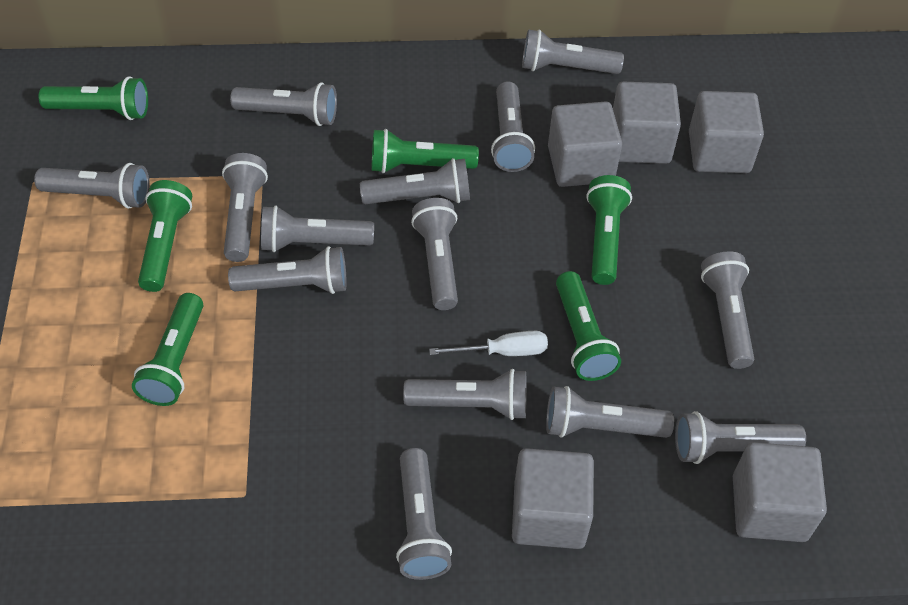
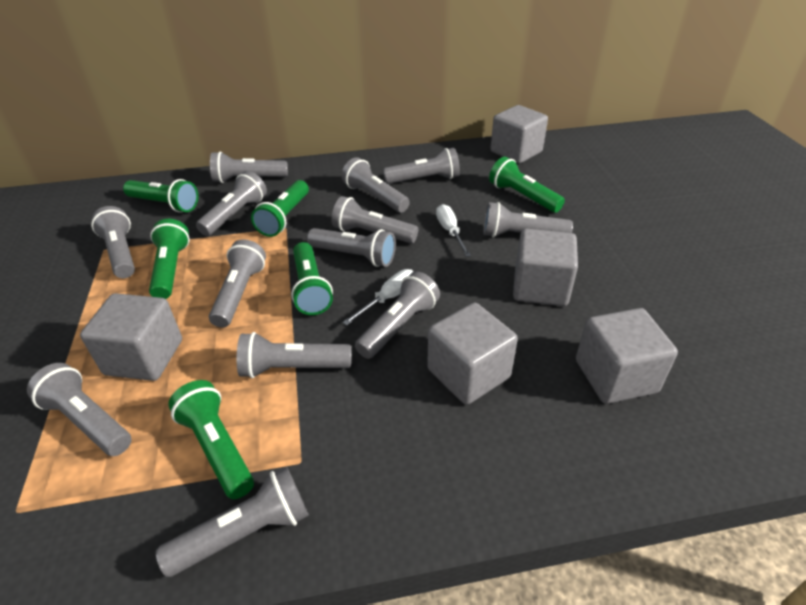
grey flashlight: [34,163,150,209] [222,153,268,262] [228,246,347,294] [230,82,337,126] [261,205,374,252] [360,158,470,204] [396,448,452,580] [403,369,527,420] [411,198,458,310] [491,81,535,172] [522,29,624,74] [546,386,674,438] [675,411,806,464] [701,251,754,369] = 14 -> [27,363,132,456] [91,206,135,278] [156,466,309,577] [196,171,267,236] [209,239,266,328] [210,151,288,183] [237,332,351,378] [307,228,396,267] [331,196,418,244] [341,157,410,213] [355,271,440,359] [383,148,460,184] [483,202,573,238] = 13
white screwdriver: [429,331,548,356] = 1 -> [343,269,413,325] [436,204,471,257] = 2

